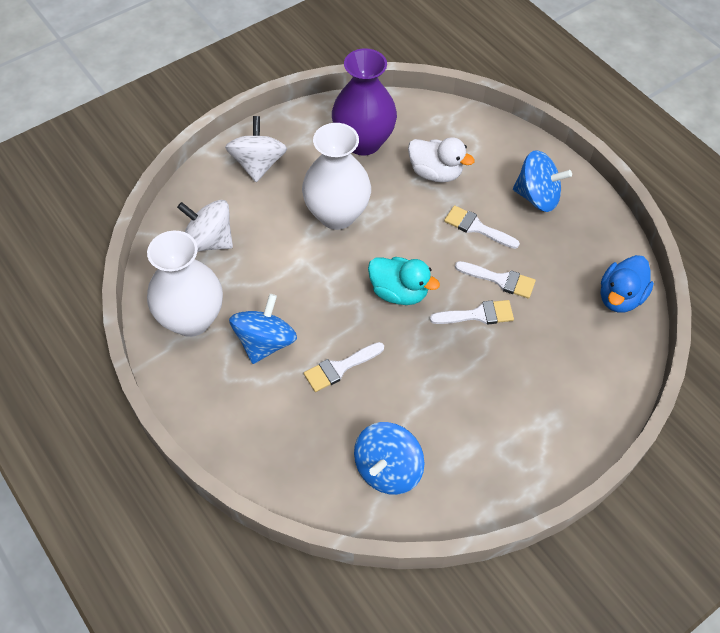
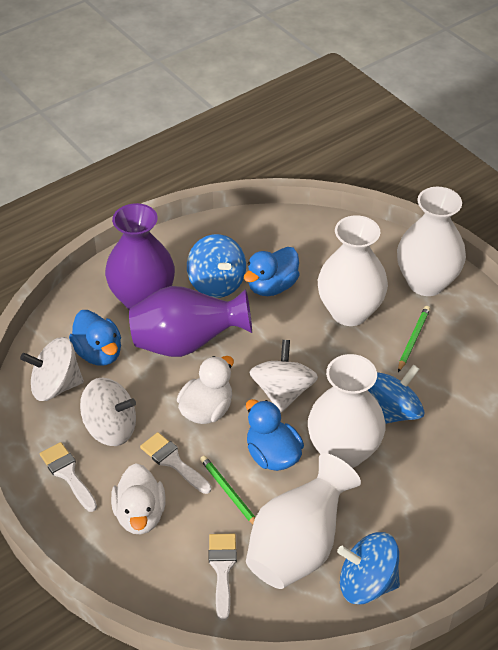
blue duck: [601,255,654,313] = 1 -> [69,310,121,366] [244,247,300,296] [246,399,304,471] = 3
green pencil: none = 0 -> [200,456,255,524] [398,306,430,372] = 2
purple vase: [332,49,397,155] = 1 -> [105,203,175,309] [129,286,252,357] = 2
turquoise duck: [368,257,440,305] = 1 -> none = 0
white brush: [304,342,384,392] [430,300,514,325] [444,205,520,249] [455,261,536,299] = 4 -> [40,442,97,512] [140,432,212,494] [209,534,237,621] = 3
white duck: [408,137,475,183] = 1 -> [111,463,166,535] [177,356,234,424] = 2
white spinning top: [177,200,233,252] [225,116,287,182] = 2 -> [20,337,84,401] [80,378,136,446] [249,340,318,413] = 3
white vase: [147,231,223,337] [302,123,371,230] = 2 -> [246,453,361,589] [308,354,386,468] [318,215,388,326] [397,187,466,296] = 4

